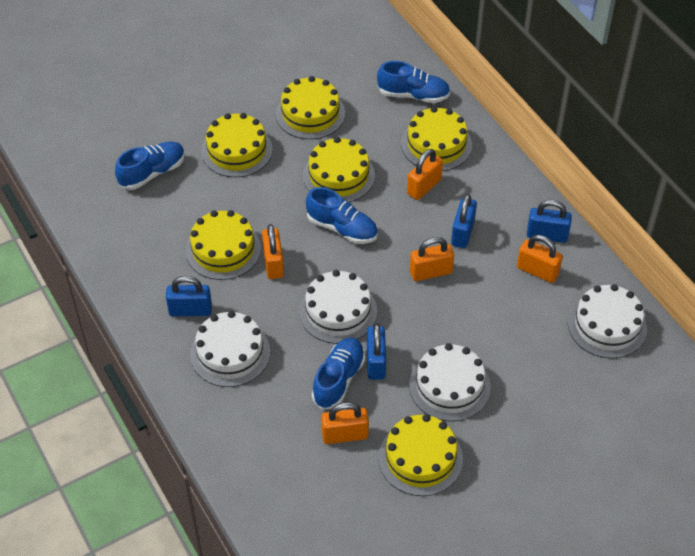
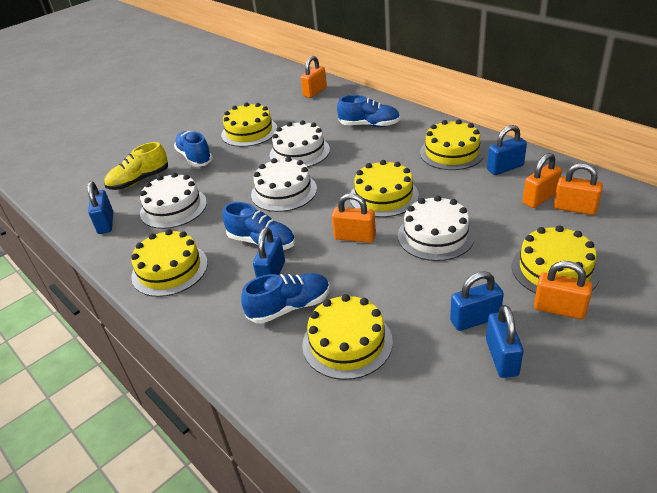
blue padlock: [166,276,212,316] [367,323,386,380] [451,194,477,248] [527,200,572,243] = 4 -> [87,181,113,234] [253,227,285,278] [450,271,504,331] [486,305,524,378] [487,125,527,175] = 5
yellow shoe: none = 0 -> [104,142,168,190] = 1

